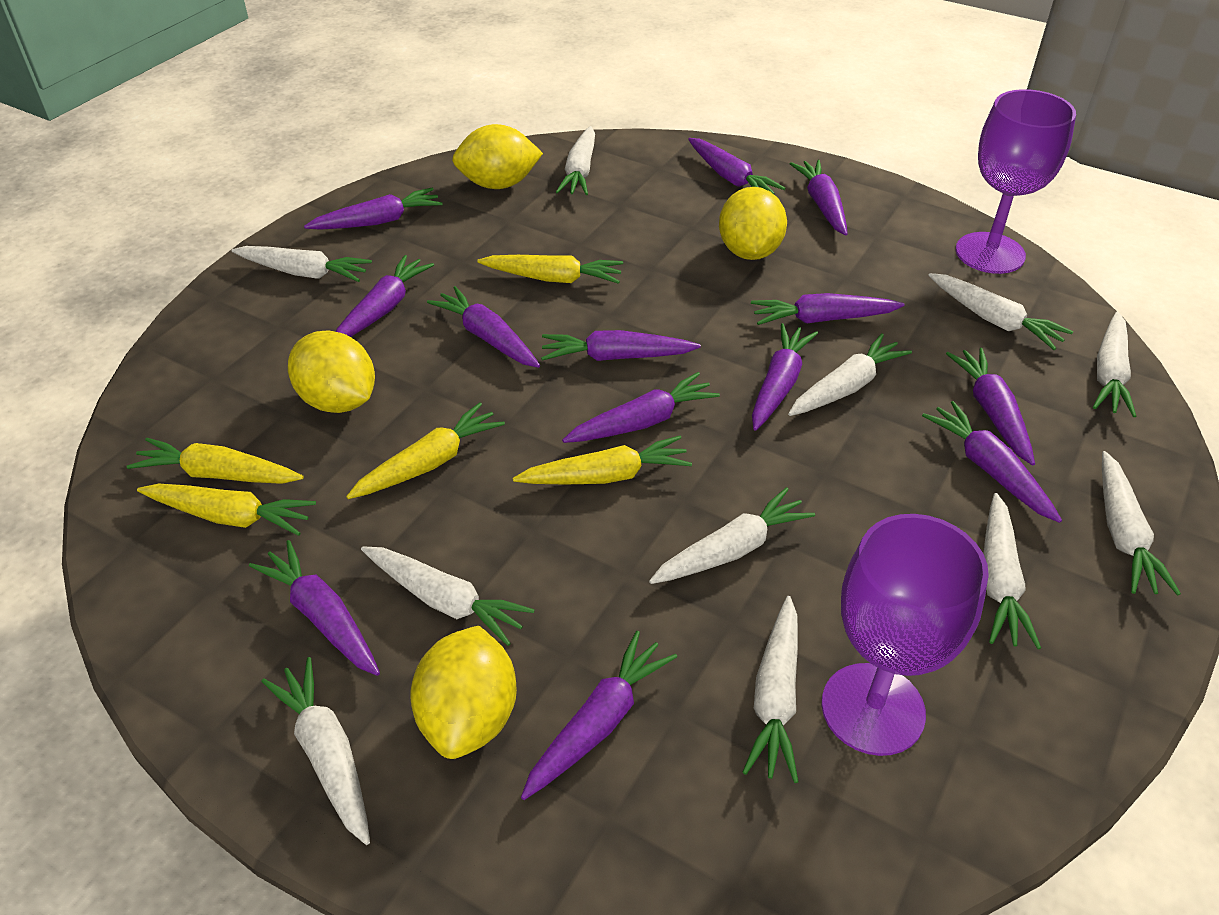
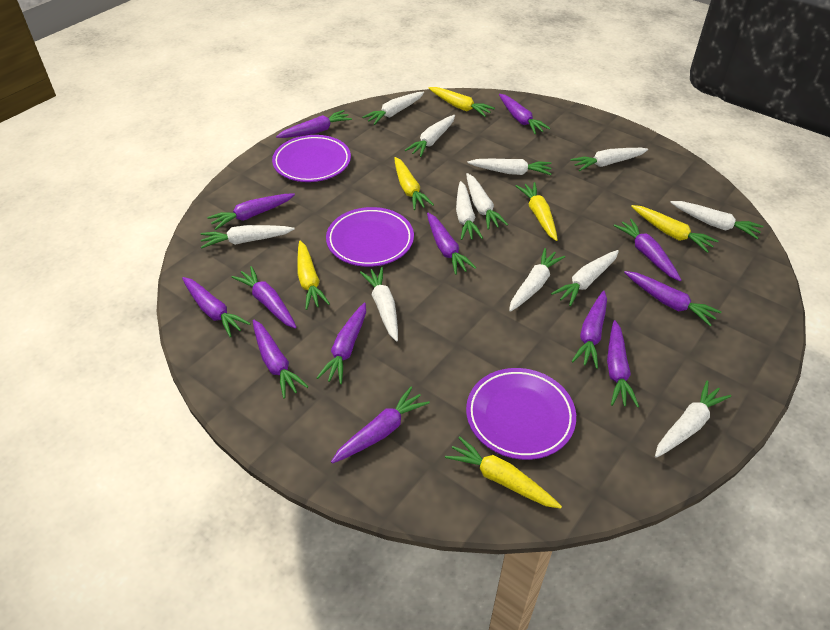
purple goblet: [822,514,989,756] [956,89,1076,274] = 2 -> none = 0
purple plate: none = 0 -> [272,135,351,182] [326,207,414,267] [466,368,576,460] = 3
white carrot: [232,246,372,282] [261,657,370,845] [361,546,535,646] [556,126,595,195] [649,487,815,584] [743,596,798,783] [788,334,912,416] [928,273,1073,350] [983,493,1041,649] [1093,312,1136,417] [1102,451,1181,596] = 11 -> [200,225,294,248] [360,267,398,342] [362,92,424,125] [405,115,455,157] [456,181,483,240] [466,173,508,230] [467,159,551,175] [509,248,565,312] [551,250,619,306] [570,148,648,171] [655,380,731,458] [670,201,763,239] = 12
yellow carrot: [127,438,303,484] [137,484,316,536] [346,402,505,499] [477,255,623,284] [513,436,692,485] = 5 -> [297,241,330,310] [394,157,434,210] [429,87,495,117] [445,436,562,509] [516,182,558,241] [631,205,718,253] = 6
yellow lemon: [288,331,375,413] [410,626,517,759] [452,124,543,189] [719,187,787,260] = 4 -> none = 0

